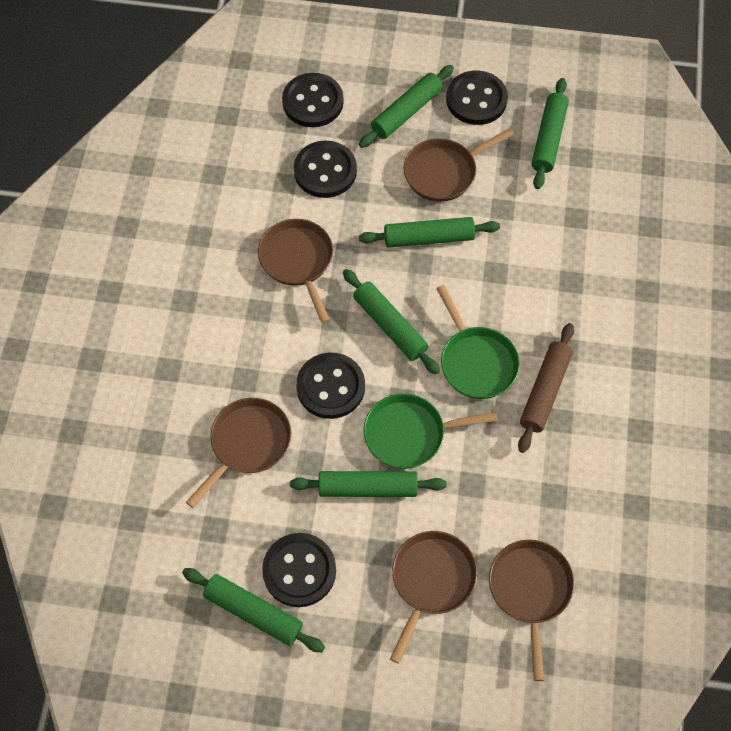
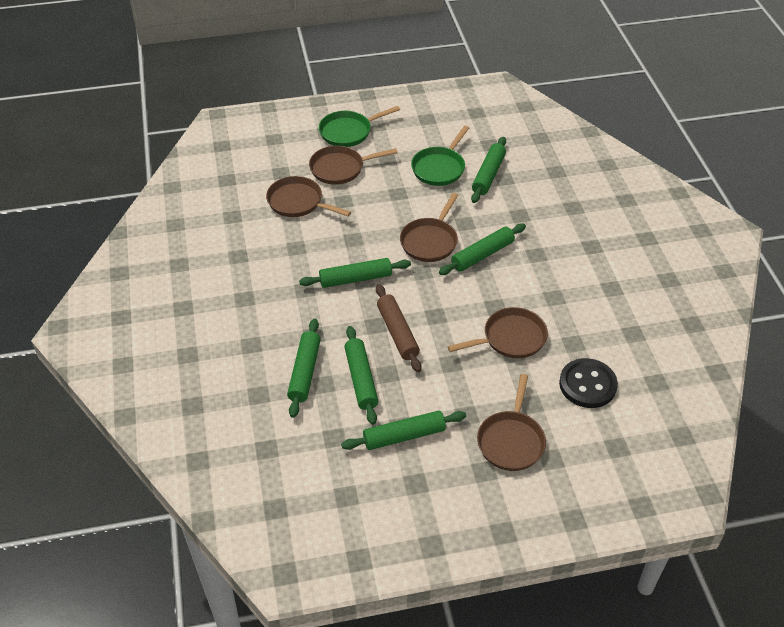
black button: [262,533,336,607] [282,73,344,127] [294,141,357,198] [296,353,365,419] [446,70,508,125] = 5 -> [559,358,618,408] = 1

